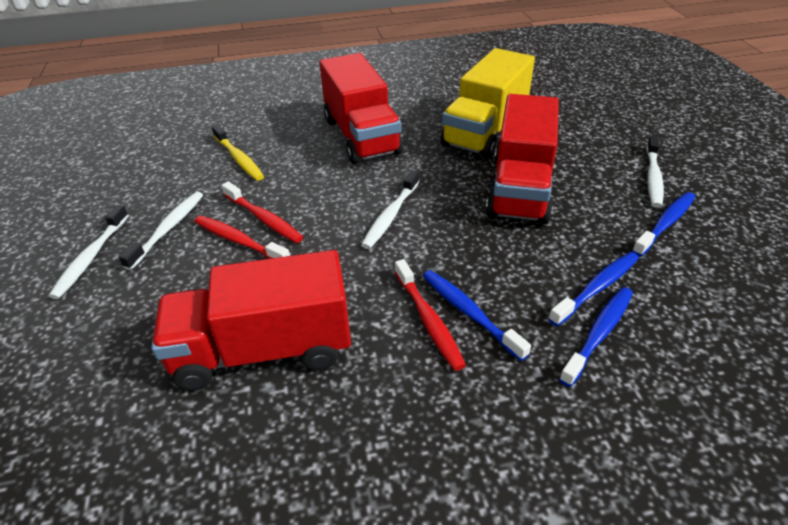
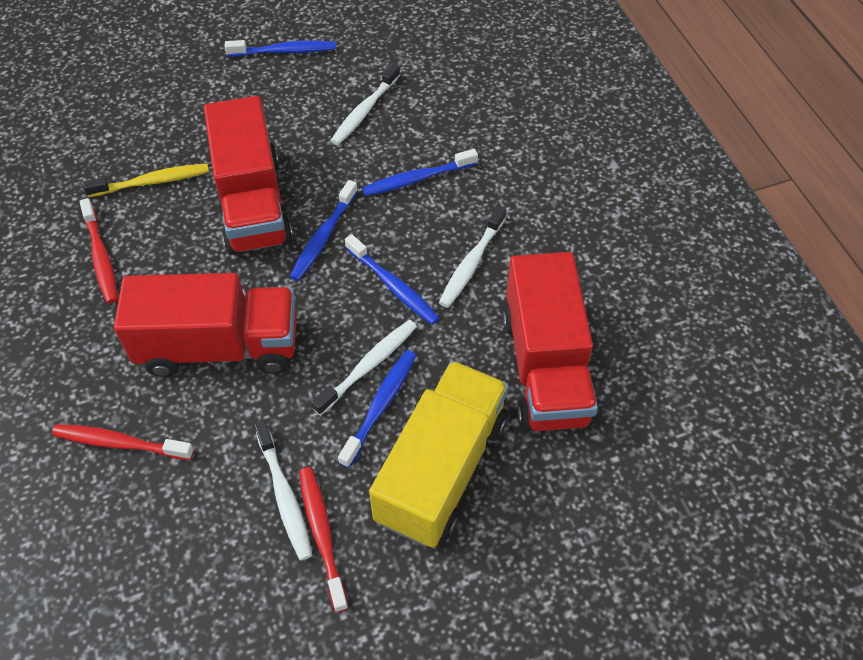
blue toothbrush: [423,270,531,361] [548,252,639,326] [559,287,633,387] [632,192,695,257] = 4 -> [225,40,336,57] [290,180,358,281] [338,350,416,468] [345,234,440,325] [362,149,478,196] = 5

